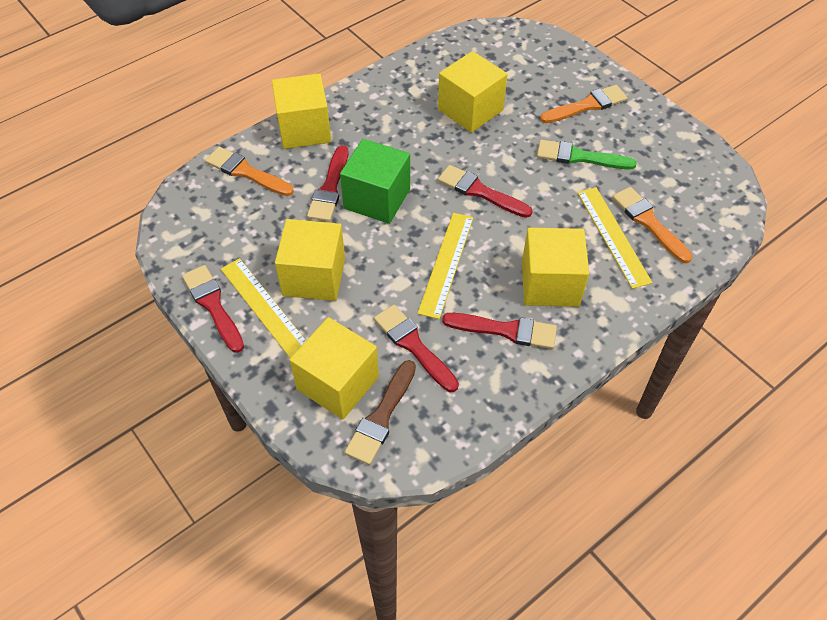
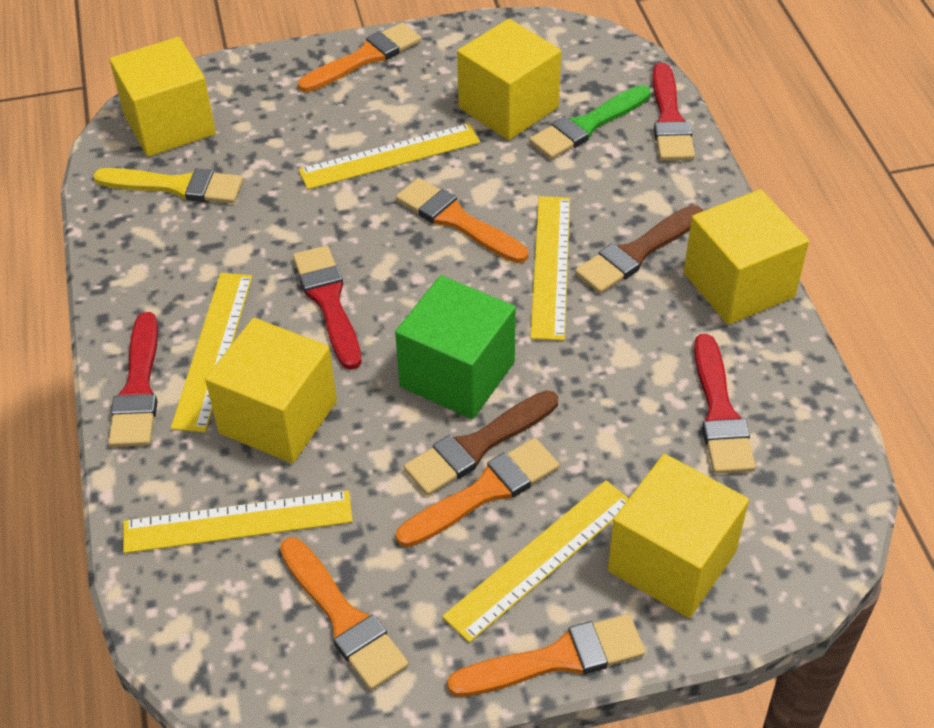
brown brush: [345,360,416,465] = 1 -> [404,390,558,495] [575,205,703,293] = 2
orange brush: [205,147,294,196] [540,85,628,123] [612,187,693,263] = 3 -> [280,537,409,690] [298,22,421,92] [396,178,528,263] [396,438,559,547] [447,614,645,697] = 5
red brush: [182,265,244,353] [307,145,348,222] [374,305,459,392] [438,165,533,218] [442,313,557,349] = 5 -> [109,312,158,447] [293,245,362,370] [652,63,695,161] [694,334,756,474] = 4
yellow brush: none = 0 -> [93,168,243,203] = 1
yellow ruler: [221,258,306,358] [418,213,474,319] [577,187,652,289] = 3 -> [123,491,353,553] [171,273,252,432] [299,124,480,190] [442,480,629,643] [530,196,570,341] = 5

